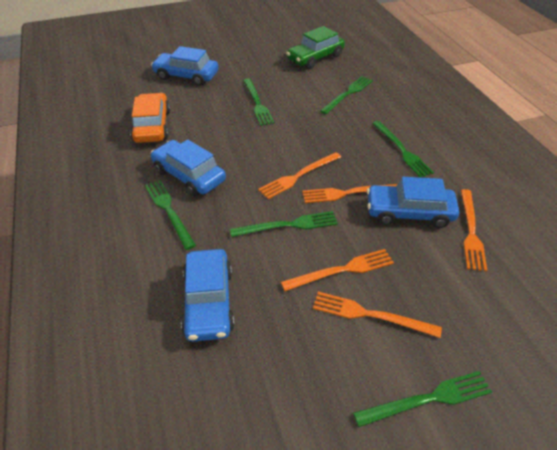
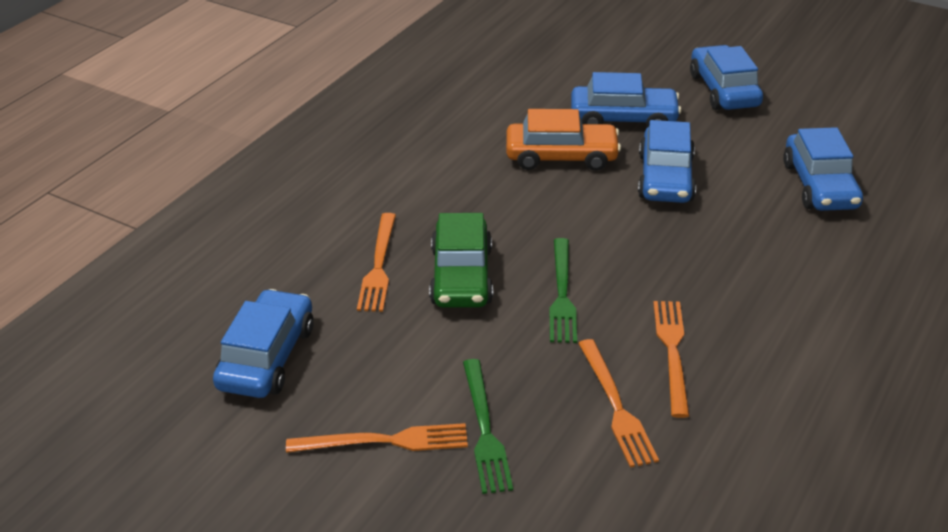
blue car: [151,46,219,86] [151,140,226,196] [181,249,235,342] [367,177,459,228] = 4 -> [213,289,314,398] [571,72,681,127] [638,120,696,203] [690,45,763,110] [783,127,863,211] = 5
green fork: [145,180,196,250] [230,211,338,237] [243,78,274,126] [320,76,373,114] [353,371,492,427] [372,121,434,178] = 6 -> [463,359,513,494] [549,238,577,343] = 2
orange fork: [258,152,341,199] [281,249,394,291] [302,184,397,203] [313,292,442,338] [461,189,487,272] = 5 -> [286,423,468,453] [357,213,396,312] [578,339,659,468] [653,301,690,418] = 4

